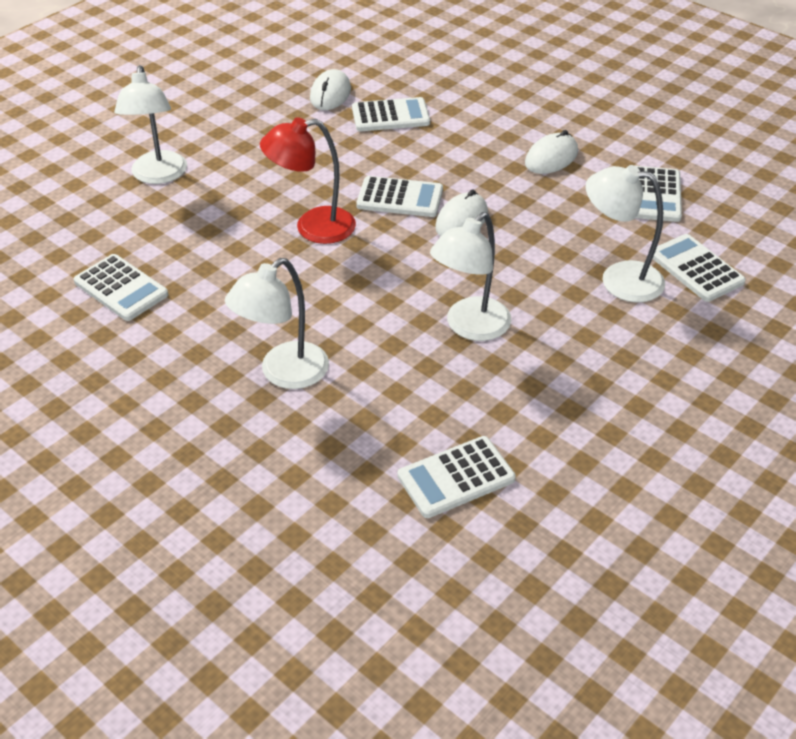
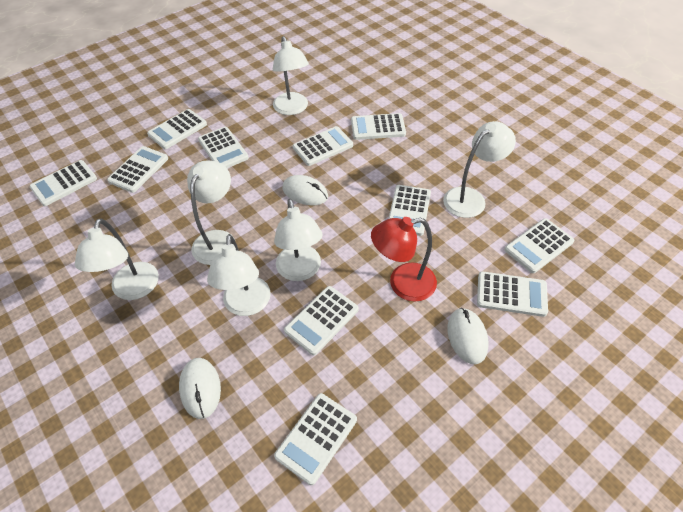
white calculator: [73,254,168,321] [352,97,430,131] [356,176,443,217] [397,436,516,518] [636,166,682,222] [653,234,746,302] = 6 -> [30,160,97,206] [107,146,168,193] [147,109,207,149] [198,127,249,168] [274,393,357,485] [284,286,359,355] [293,126,353,166] [351,113,406,140] [388,185,431,236] [477,271,548,317] [504,218,574,273] = 11
white lamp: [114,65,187,184] [225,258,329,389] [430,212,511,341] [585,165,665,303] = 4 -> [75,218,159,300] [187,161,235,265] [207,234,271,316] [273,36,309,115] [274,199,323,281] [443,121,516,218] = 6

